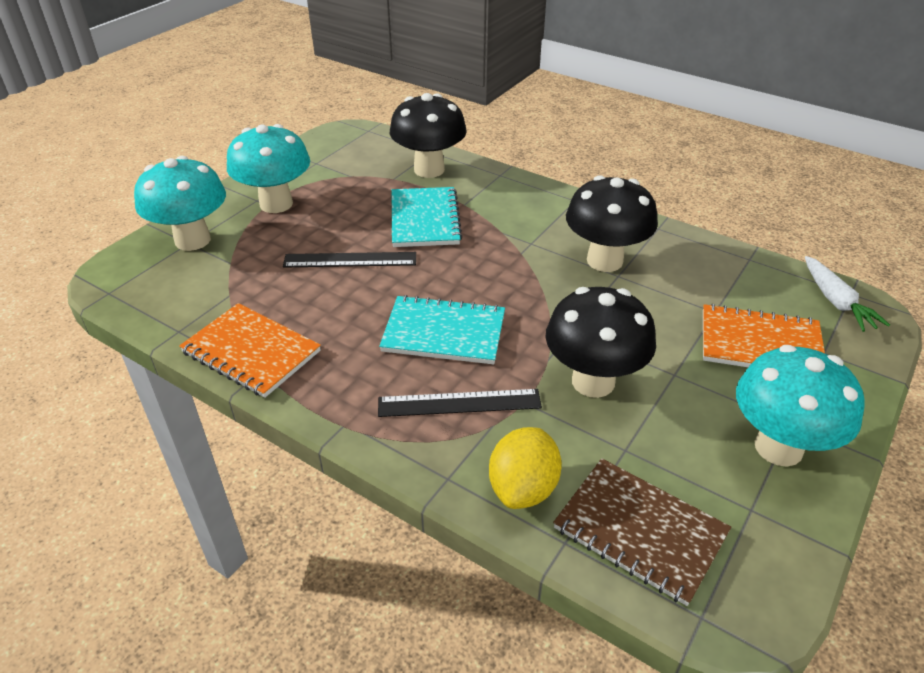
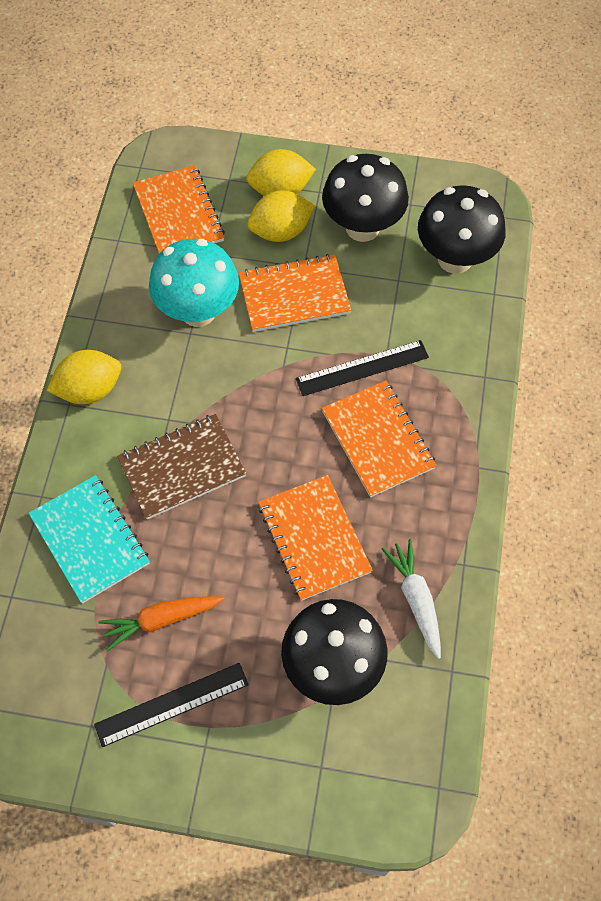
orange carrot: none = 0 -> [98,596,224,651] = 1
orange notebook: [179,303,321,398] [703,304,825,367] = 2 -> [133,165,225,253] [239,254,351,332] [258,475,373,601] [322,380,437,497] = 4
turquoise mushroom: [134,156,226,251] [227,124,310,213] [736,345,865,467] = 3 -> [149,239,239,327] = 1
turquoise notebook: [379,295,505,364] [392,187,463,247] = 2 -> [28,475,150,604] = 1
yellow lemon: [489,427,562,509] = 1 -> [47,350,121,404] [246,149,316,196] [247,190,315,242] = 3

